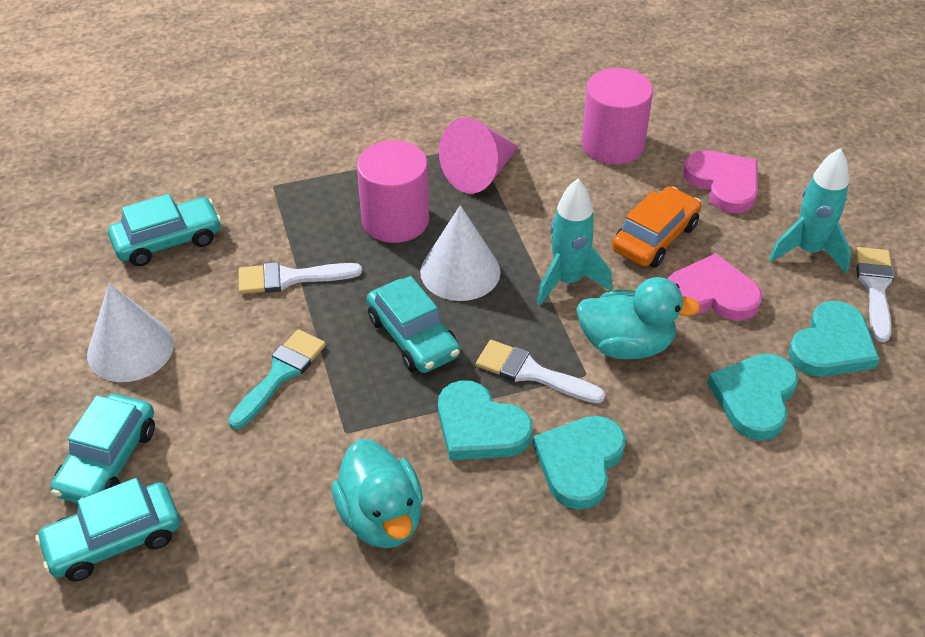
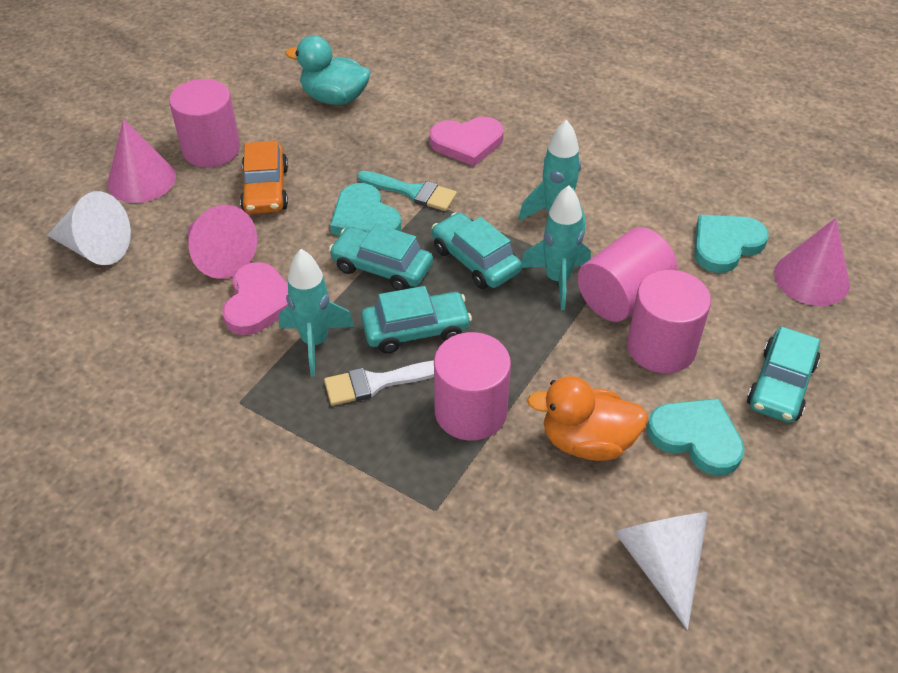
orange duck: none = 0 -> [527,376,648,461] = 1
pink cone: [439,117,519,194] = 1 -> [108,119,176,203] [188,205,257,279] [774,218,850,306] = 3
pink cylinder: [357,140,429,243] [581,68,653,165] = 2 -> [169,79,240,167] [434,332,511,441] [577,227,677,322] [627,270,711,373] = 4
turquoise duck: [332,439,423,548] [576,277,701,359] = 2 -> [285,35,371,105] = 1
turquoise heart: [438,380,533,460] [533,416,626,510] [708,354,798,441] [788,301,880,377] = 4 -> [330,183,401,236] [647,399,745,476] [694,215,769,273] = 3
turquoise rocket: [537,179,612,306] [769,148,851,273] = 2 -> [279,249,354,376] [519,120,585,234] [521,185,591,310] = 3
white brush: [239,262,362,294] [476,340,605,403] [856,247,894,342] = 3 -> [324,360,434,406] = 1

